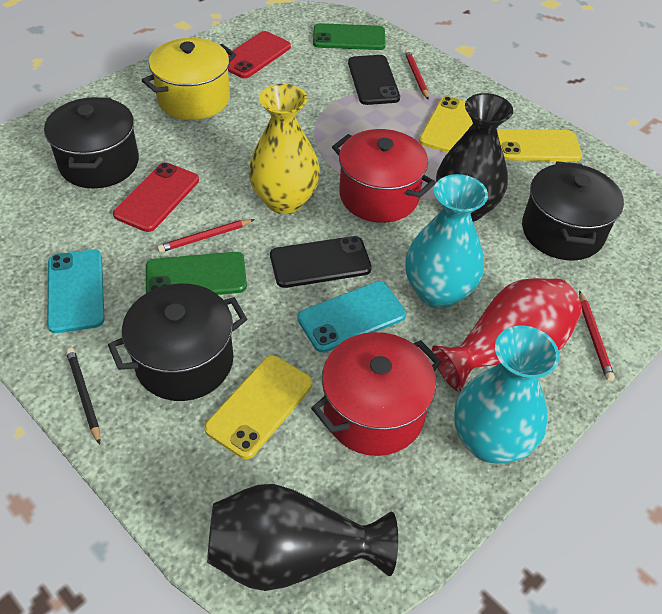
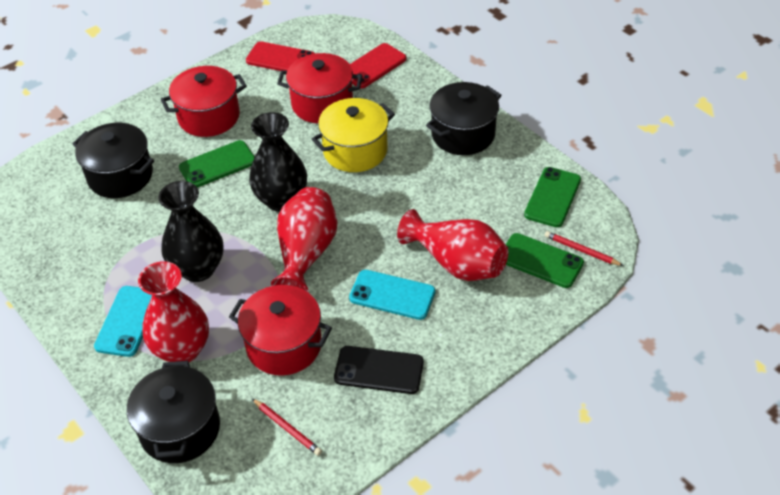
black pencil: [66,348,100,445] = 1 -> none = 0
black phone: [270,236,372,288] [348,55,400,105] = 2 -> [334,346,424,394] = 1
green phone: [146,252,247,295] [313,23,386,50] = 2 -> [179,140,255,188] [506,233,584,288] [524,167,581,227] = 3
red pencil: [157,219,255,252] [405,50,429,100] [579,290,615,381] = 3 -> [252,398,322,456] [545,231,624,266] = 2
red pot: [311,332,442,456] [332,129,436,223] = 2 -> [161,66,247,137] [229,285,332,376] [277,53,362,124] = 3
red vase: [432,278,582,392] = 1 -> [138,261,209,362] [271,187,337,293] [397,209,508,281] = 3
turquoise vase: [405,174,488,309] [454,326,559,463] = 2 -> none = 0
yellow phone: [204,355,312,459] [419,96,473,153] [497,129,582,161] = 3 -> none = 0
yellow vase: [249,84,320,214] = 1 -> none = 0

